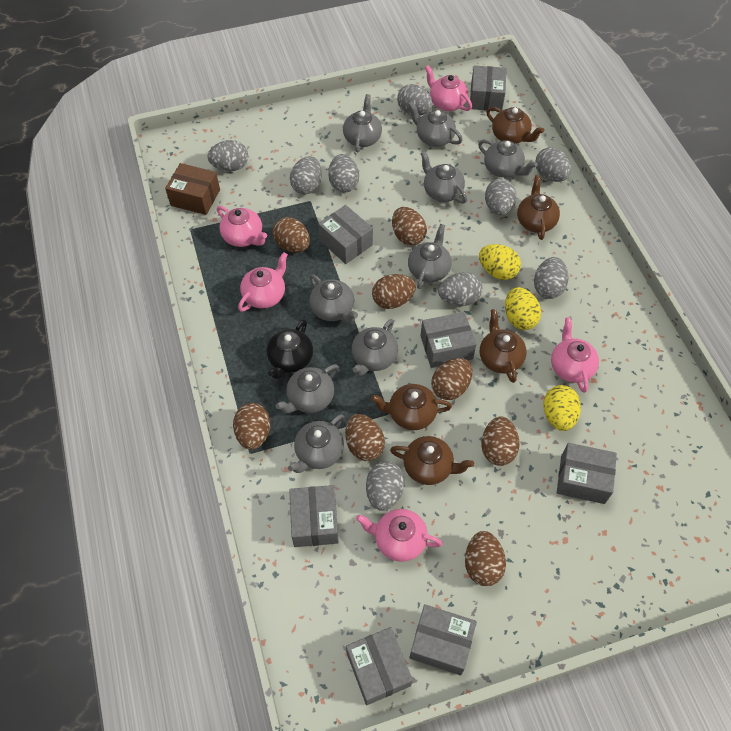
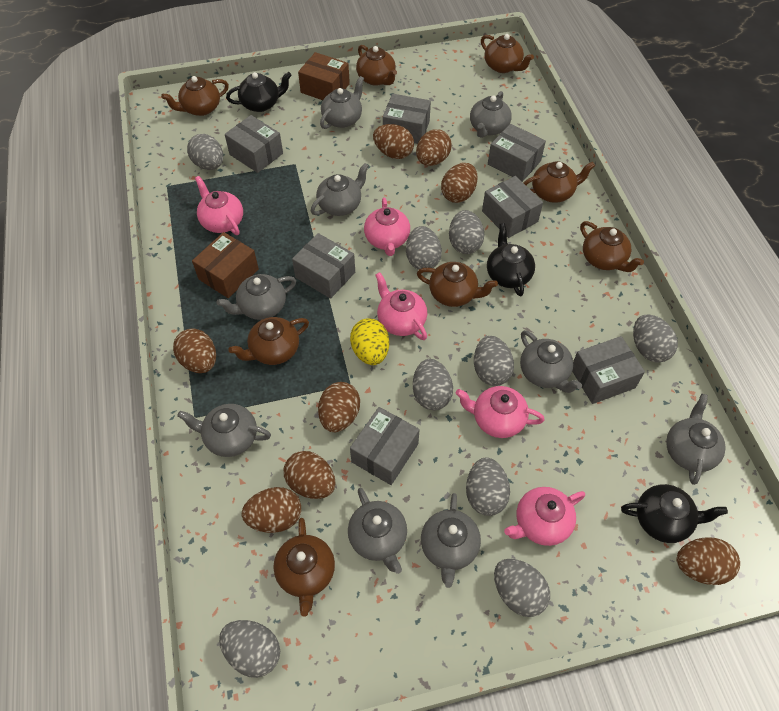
black teapot: [267,319,313,379] = 1 -> [226,72,292,112] [487,223,535,296] [621,484,728,543] = 3
brown box: [165,163,220,215] = 1 -> [192,232,259,298] [298,52,350,100] = 2
brown teapot: [371,384,452,430] [390,436,474,485] [480,309,527,383] [486,107,544,144] [517,175,560,240] = 5 -> [161,76,229,116] [228,317,309,365] [273,518,335,617] [356,45,397,86] [417,262,498,307] [481,34,534,73] [524,161,595,203] [580,221,644,272] = 8
yellow egg: [479,244,521,280] [505,287,541,330] [543,385,581,431] = 3 -> [350,318,389,365] = 1

